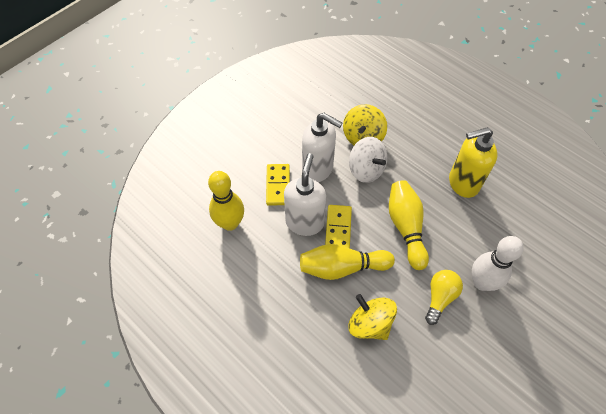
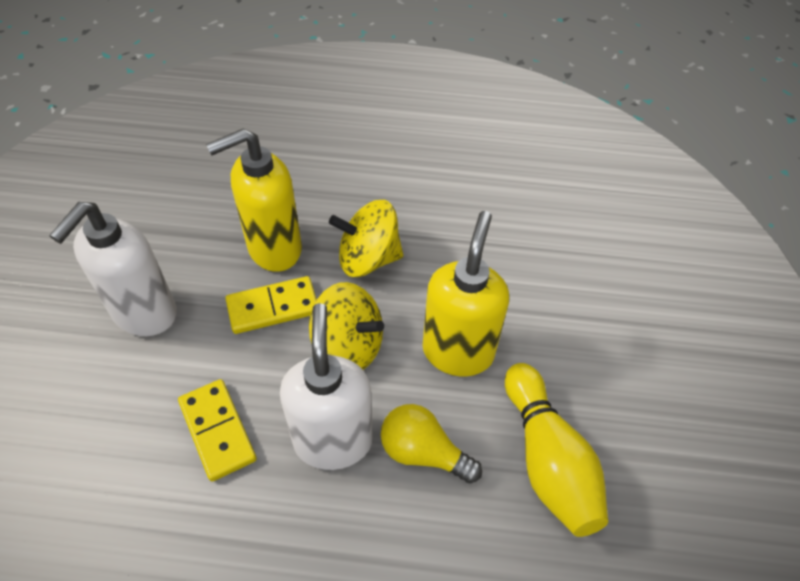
white bowling pin: [472,236,524,291] = 1 -> none = 0
white spinning top: [349,137,387,183] = 1 -> none = 0
yellow bowling pin: [208,171,244,231] [300,244,395,280] [389,180,429,270] = 3 -> [505,363,608,537] = 1
yellow soap dispenser: [449,127,498,198] = 1 -> [206,128,302,272] [422,211,509,376] = 2

